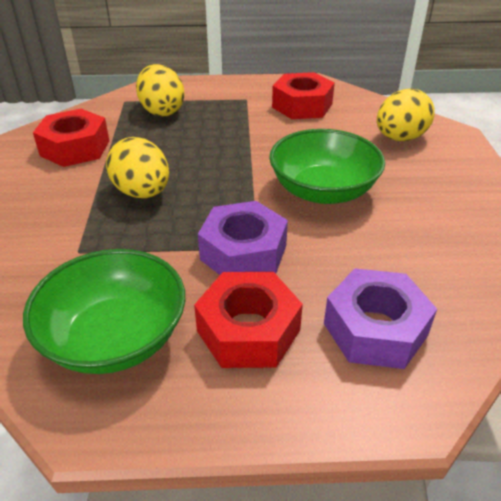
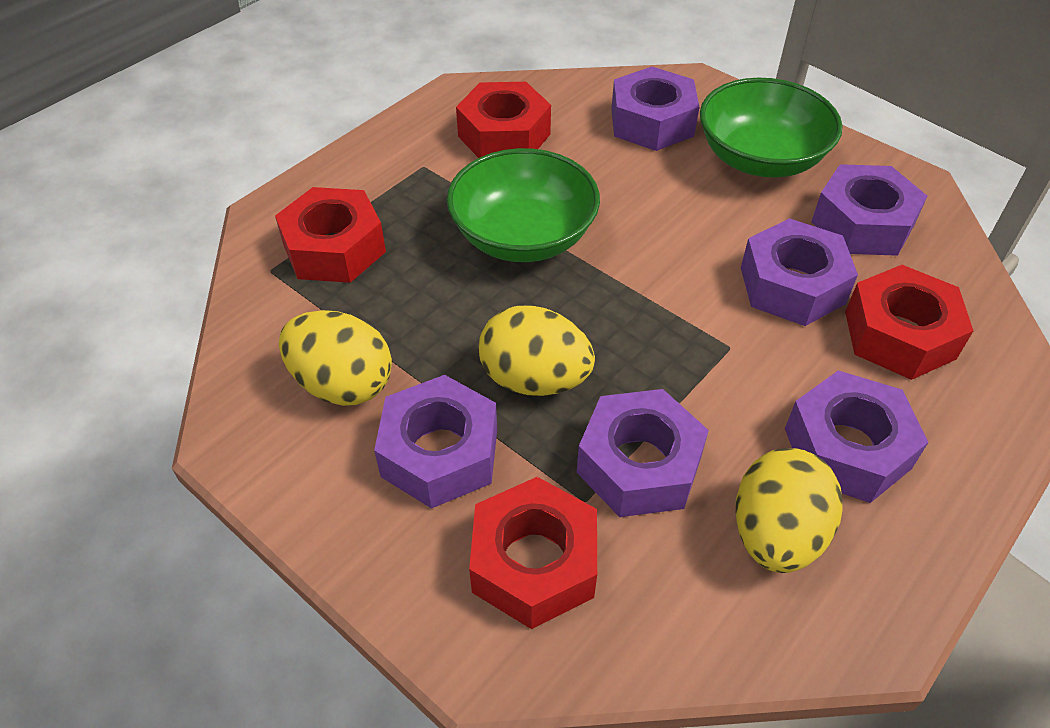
purple nut: [198,201,288,275] [324,268,437,369] = 2 -> [374,375,497,509] [577,389,709,517] [611,67,699,151] [741,218,858,326] [785,370,928,503] [811,164,927,256] = 6
red nut: [33,109,109,167] [194,272,303,368] [272,72,335,119] = 3 -> [275,187,386,283] [456,82,551,158] [469,477,597,629] [845,265,973,380] = 4

